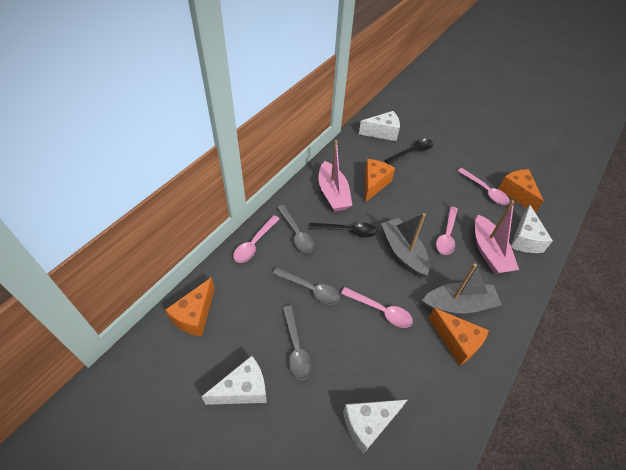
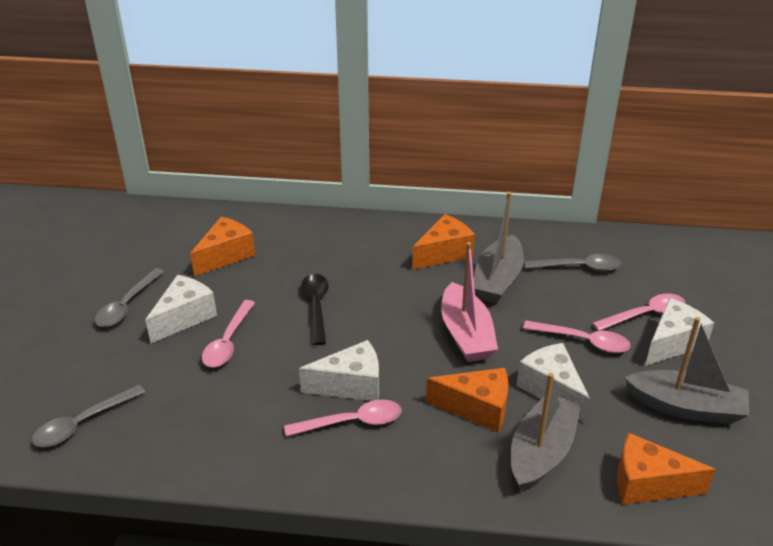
black spoon: [309,222,377,237] [385,139,433,165] = 2 -> [301,274,329,345] = 1
grey boat: [381,213,430,277] [422,263,502,314] = 2 -> [474,192,524,303] [511,373,581,492] [624,317,749,424] = 3
pink boat: [319,140,352,212] [475,200,519,274] = 2 -> [441,242,498,362] = 1

